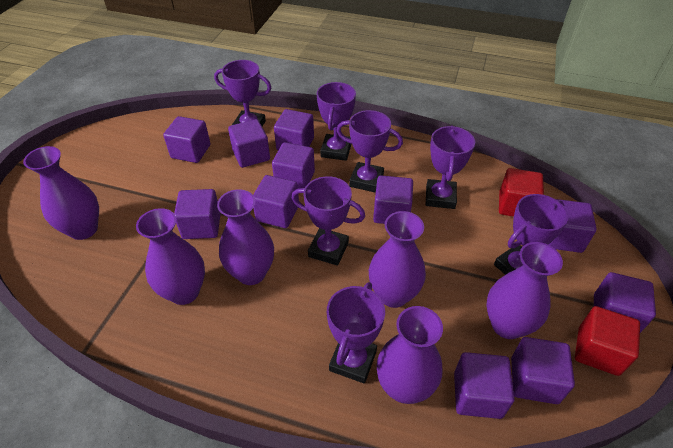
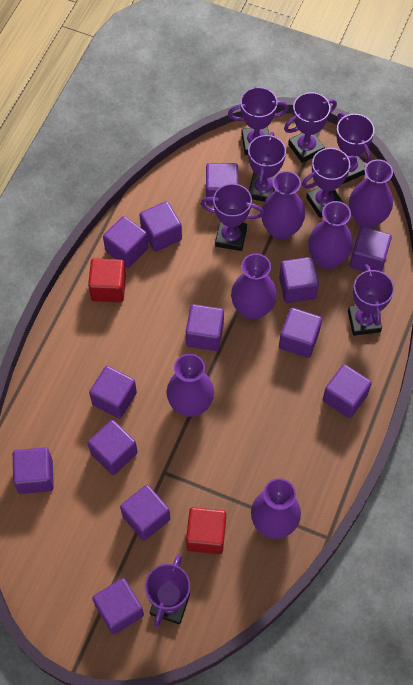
purple cube: [163,116,210,163] [174,189,221,239] [228,119,270,168] [253,175,299,228] [272,142,315,189] [274,109,314,150] [373,175,413,224] [454,352,515,419] [511,337,575,404] [549,199,597,253] [594,272,656,333] = 11 -> [13,447,54,494] [88,420,138,475] [89,366,137,419] [92,578,144,635] [103,216,148,268] [120,485,170,541] [140,201,182,252] [186,304,224,351] [206,163,238,205] [279,257,319,303] [279,308,322,358] [323,364,372,418] [350,227,392,272] = 13
purple trophy: [214,60,271,127] [292,176,365,266] [317,82,356,161] [327,282,385,384] [337,110,403,193] [426,125,475,209] [494,194,568,275] = 7 -> [145,554,190,627] [201,183,264,251] [228,87,289,155] [248,132,286,202] [284,92,337,163] [302,148,357,218] [336,113,375,184] [348,264,394,336] = 8

